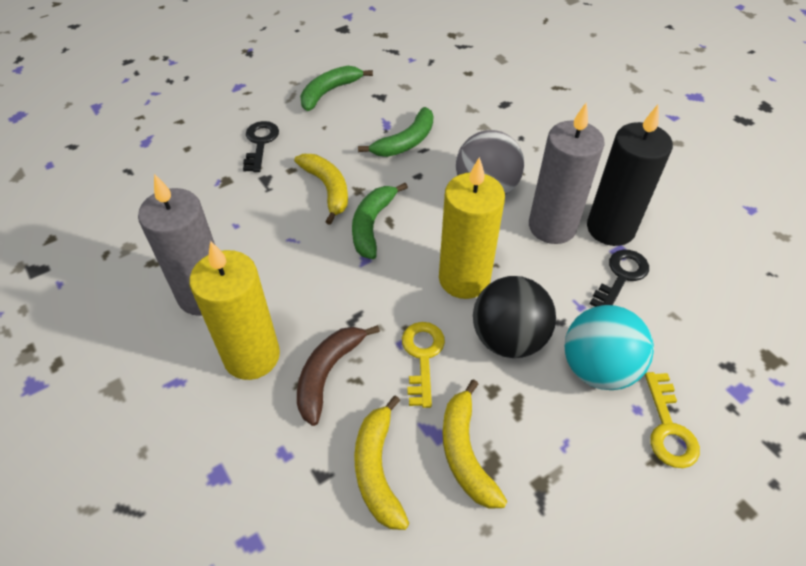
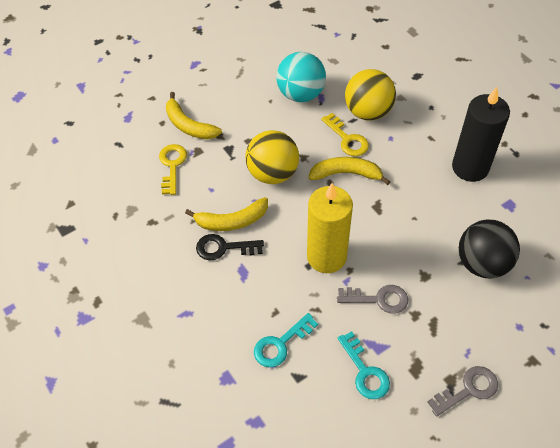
black key: [243,121,279,172] [590,250,649,307] = 2 -> [196,234,264,260] = 1
brown banana: [297,325,380,426] = 1 -> none = 0
green banana: [300,66,373,111] [352,183,408,259] [358,107,433,157] = 3 -> none = 0
grey ball: [456,130,524,195] = 1 -> none = 0
grey candle: [138,174,215,316] [529,102,605,244] = 2 -> none = 0
grey key: none = 0 -> [337,285,408,314] [427,366,498,417] = 2
turquoise key: none = 0 -> [254,313,318,367] [338,331,390,399] = 2
yellow ball: none = 0 -> [245,130,299,184] [345,69,396,121] = 2
yellow candle: [189,241,280,380] [439,157,505,299] = 2 -> [307,183,353,273] = 1

